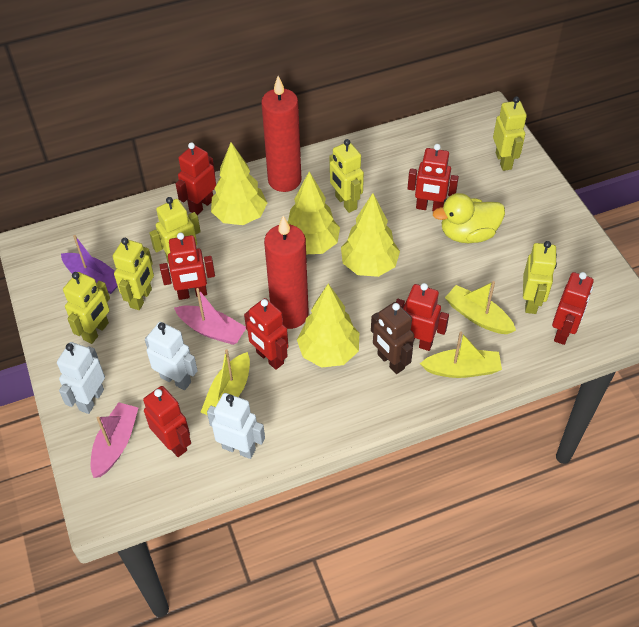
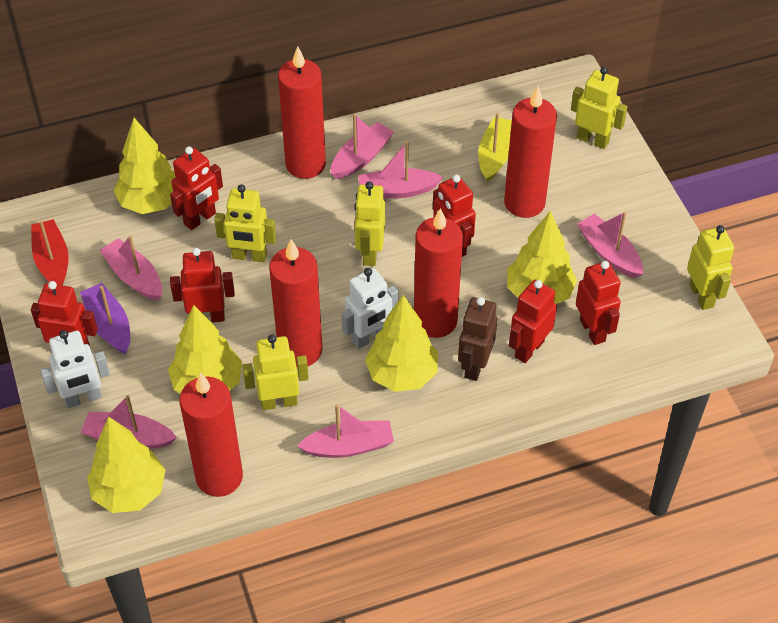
pink boat: [91,402,138,478] [174,288,246,345] = 2 -> [81,395,177,449] [100,235,162,300] [297,404,394,458] [331,114,394,179] [358,142,444,198] [577,212,643,278] = 6
red boat: none = 0 -> [31,219,69,286] = 1
red candle: [261,76,301,192] [264,216,309,329] = 2 -> [179,372,243,497] [269,239,323,366] [278,46,326,179] [414,208,463,338] [504,86,557,218] = 5
red robot: [143,386,191,457] [160,233,215,300] [176,142,216,215] [244,298,288,370] [396,283,449,351] [407,144,459,212] [552,272,594,345] = 7 -> [31,281,98,346] [170,146,223,230] [170,248,235,322] [433,175,476,257] [509,279,557,363] [576,261,621,345] = 6
white robot: [57,342,105,414] [145,322,198,390] [207,393,265,459] = 3 -> [40,330,110,408] [341,268,399,349] = 2
yellow boat: [200,349,250,415] [420,332,502,378] [445,281,516,334] = 3 -> [478,113,512,182] = 1
yellow duck: [433,193,505,243] = 1 -> none = 0
yellow robot: [63,272,110,344] [113,238,154,310] [149,197,201,263] [329,139,364,213] [493,97,527,171] [523,241,557,314] = 6 -> [214,184,276,262] [242,335,309,410] [354,181,385,266] [571,67,628,149] [687,225,734,310] = 5
yellow tree: [211,142,267,225] [288,172,340,254] [297,284,359,368] [341,193,400,277] = 4 -> [87,416,165,513] [113,118,176,214] [168,305,242,394] [365,295,438,392] [507,210,577,304] = 5

